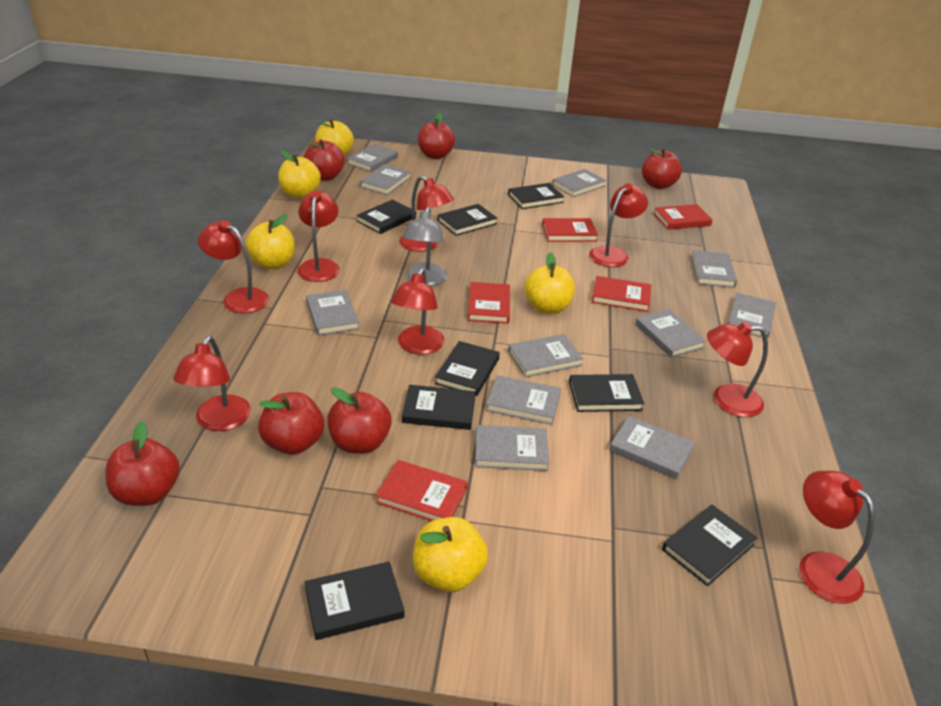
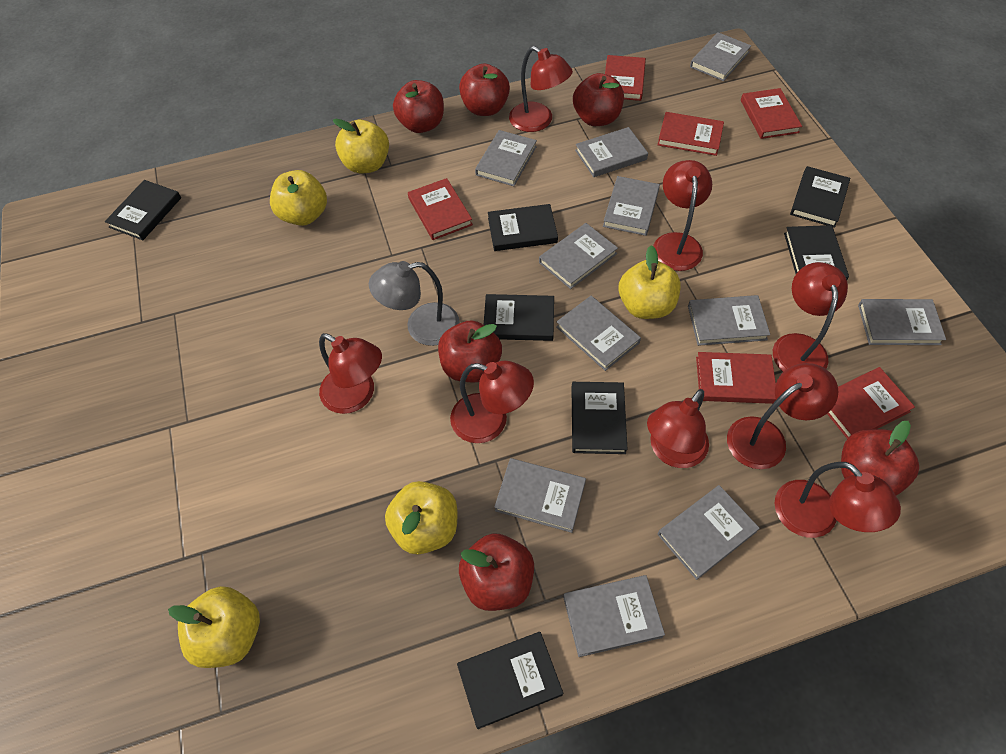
black book: [305,562,404,640] [356,199,416,234] [402,385,476,430] [435,341,500,396] [438,204,497,236] [508,183,564,209] [569,374,644,412] [662,505,758,586] = 8 -> [105,180,181,240] [457,632,563,729] [484,294,554,341] [488,204,558,251] [571,382,628,454] [784,225,849,280] [790,166,850,228] = 7
red book: [376,460,467,521] [468,282,510,324] [542,218,598,242] [592,276,651,312] [653,204,712,230] = 5 -> [408,178,473,240] [605,55,646,101] [658,112,724,156] [696,352,776,404] [741,88,802,139] [827,367,915,439] = 6

